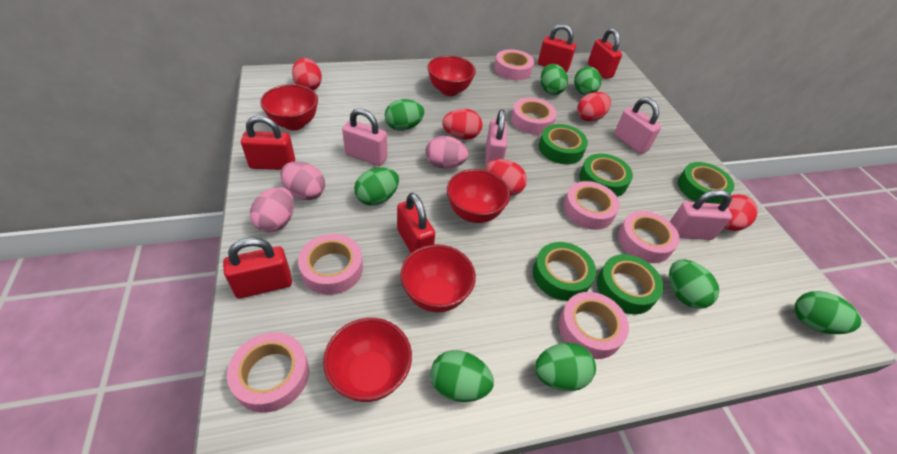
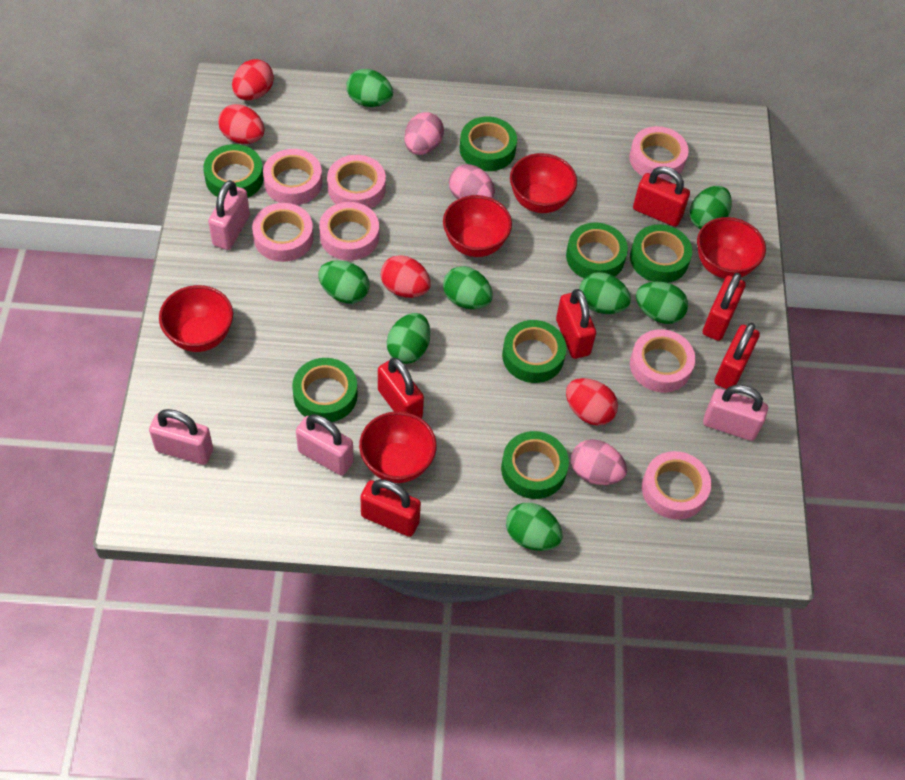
green tape: [533,242,596,301] [539,124,588,164] [579,153,633,197] [597,254,664,315] [678,162,734,204] = 5 -> [203,144,264,198] [292,358,358,422] [460,117,517,171] [501,431,569,499] [502,320,566,383] [566,223,628,278] [630,224,692,283] = 7
red egg: [292,58,322,90] [442,109,482,140] [485,159,527,196] [577,92,611,122] [721,194,758,231] = 5 -> [218,104,265,144] [232,59,274,100] [380,255,431,298] [566,378,618,426] = 4
red padlock: [223,237,292,299] [241,115,295,170] [397,193,435,253] [538,24,576,72] [588,28,622,79] = 5 -> [360,479,421,537] [378,358,424,418] [556,289,596,359] [633,166,690,227] [703,273,746,341] [714,323,760,389] = 6

